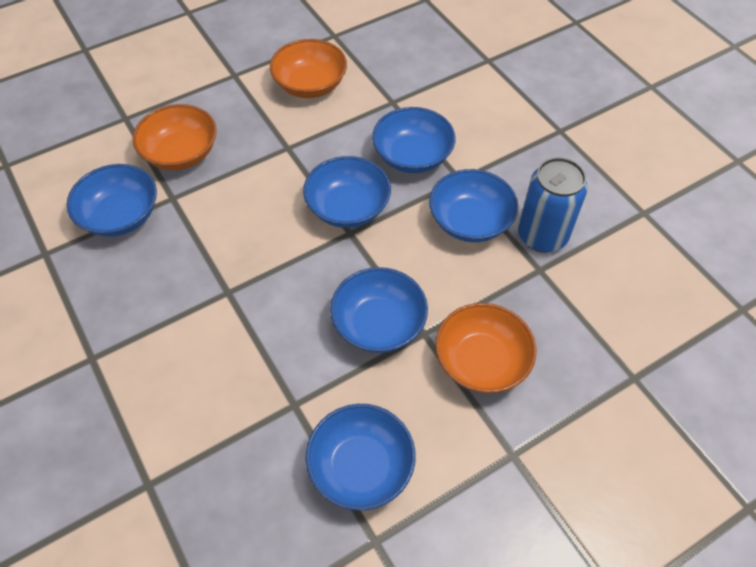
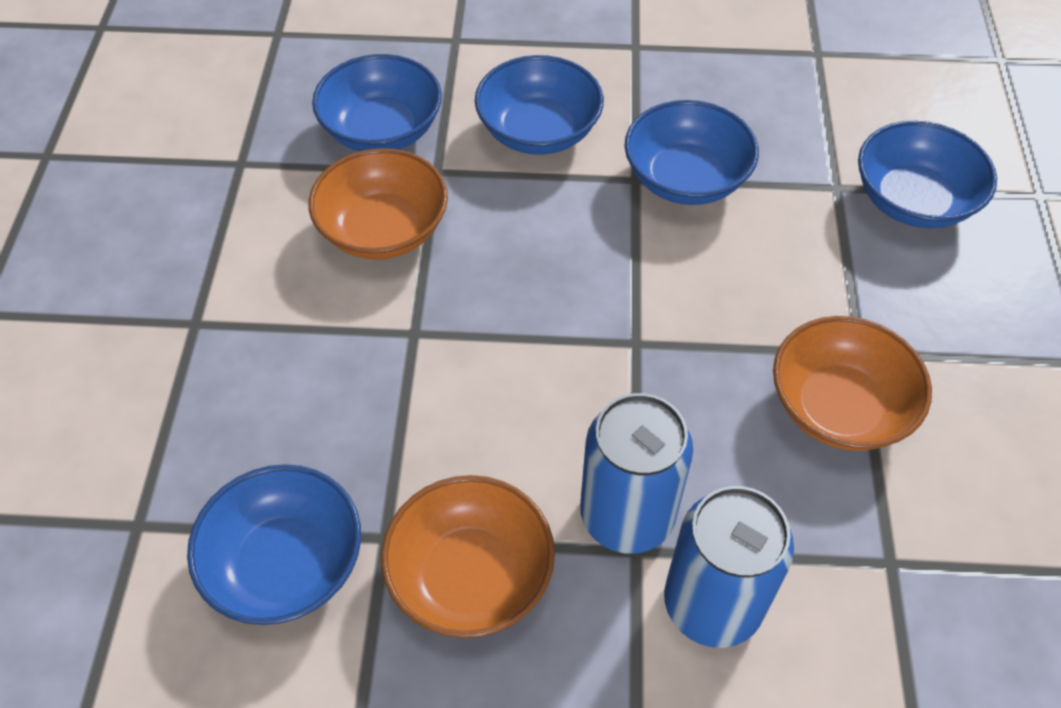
blue bowl: [67,164,157,237] [303,156,391,228] [305,404,416,510] [330,267,428,353] [372,107,456,173] [429,169,518,242] = 6 -> [187,464,361,625] [312,54,442,151] [475,55,604,155] [624,100,759,205] [858,121,997,228] = 5
blue can: [518,157,588,252] = 1 -> [580,393,693,554] [664,486,794,648] = 2

